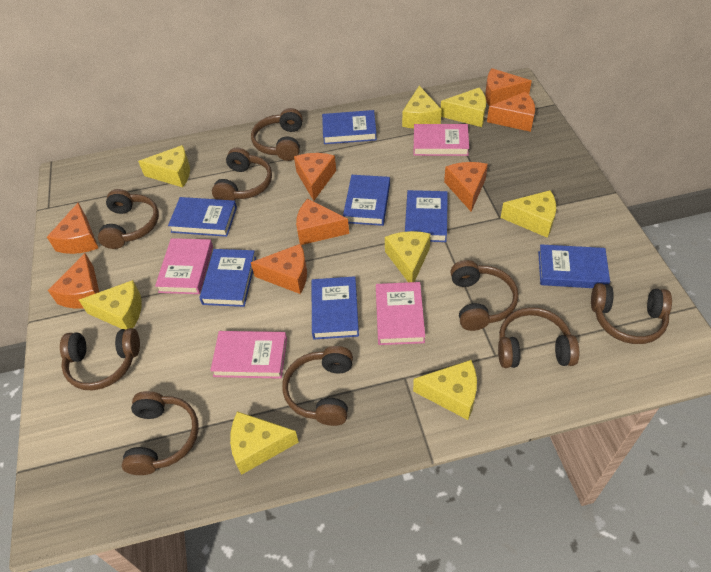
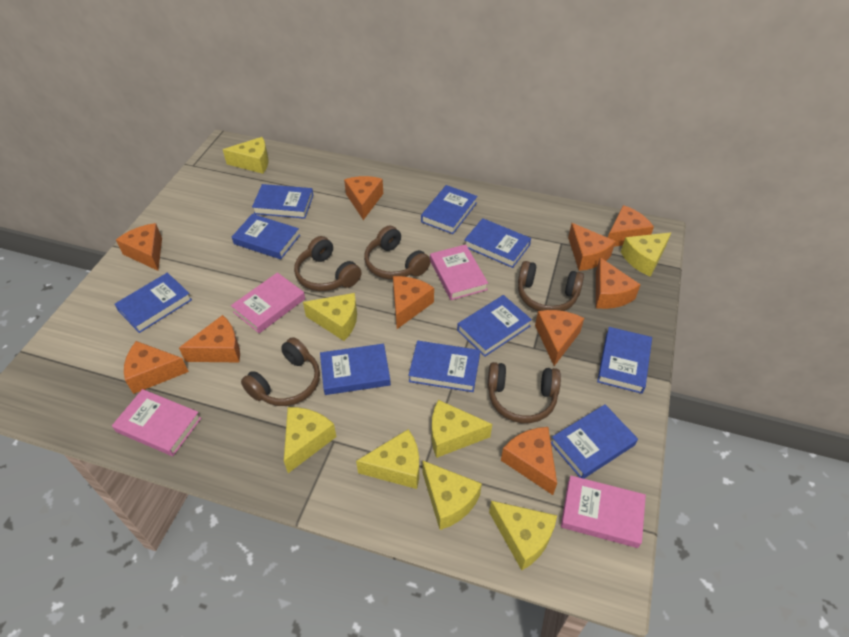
blue book: [168,197,237,237] [199,249,256,307] [312,276,359,339] [322,110,377,144] [343,175,390,226] [405,190,448,242] [538,244,610,288] = 7 -> [114,273,192,333] [232,214,300,259] [252,184,314,219] [320,344,391,395] [408,341,480,392] [421,185,478,234] [457,295,532,357] [464,218,531,268] [551,404,638,479] [597,327,652,394] = 10
brown headphones: [60,328,140,390] [98,189,159,249] [122,391,199,475] [212,148,272,201] [251,108,303,161] [282,346,353,426] [450,260,519,331] [498,307,579,368] [591,283,672,344] = 9 -> [241,337,320,406] [294,236,361,291] [364,225,431,280] [487,362,561,423] [518,261,584,311] = 5
orange cheese: [47,203,98,254] [48,253,99,309] [251,244,307,294] [294,153,336,201] [296,199,349,245] [444,162,488,212] [485,68,532,106] [487,92,535,132] = 8 -> [116,223,162,271] [124,341,189,394] [179,315,240,362] [344,176,383,220] [393,276,434,329] [501,427,557,495] [535,310,584,366] [568,223,615,271] [596,258,641,309] [608,205,654,247] = 10

